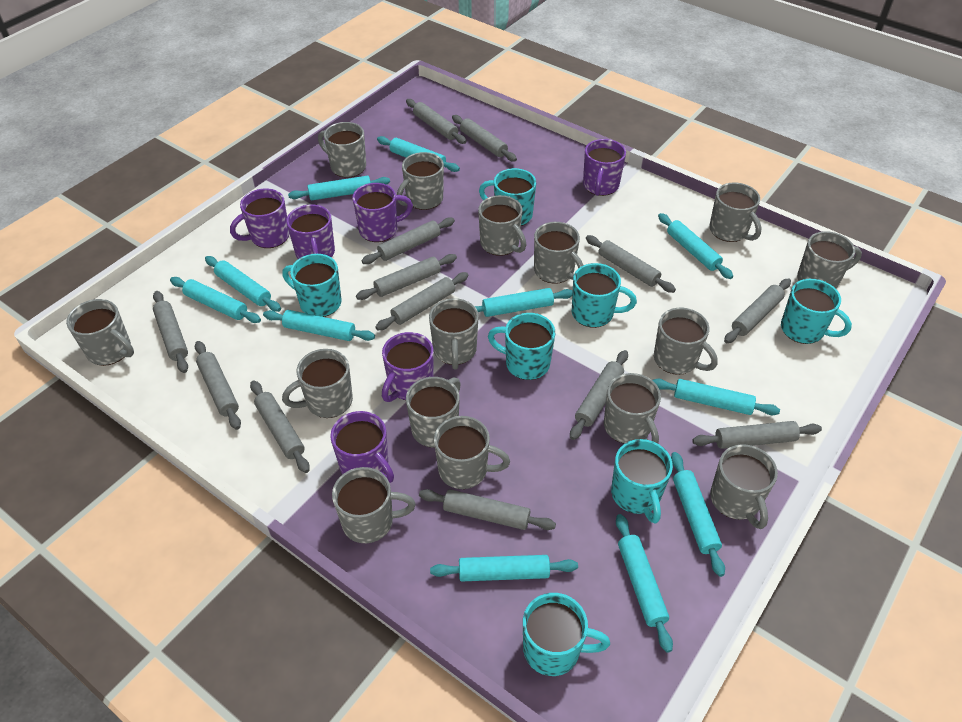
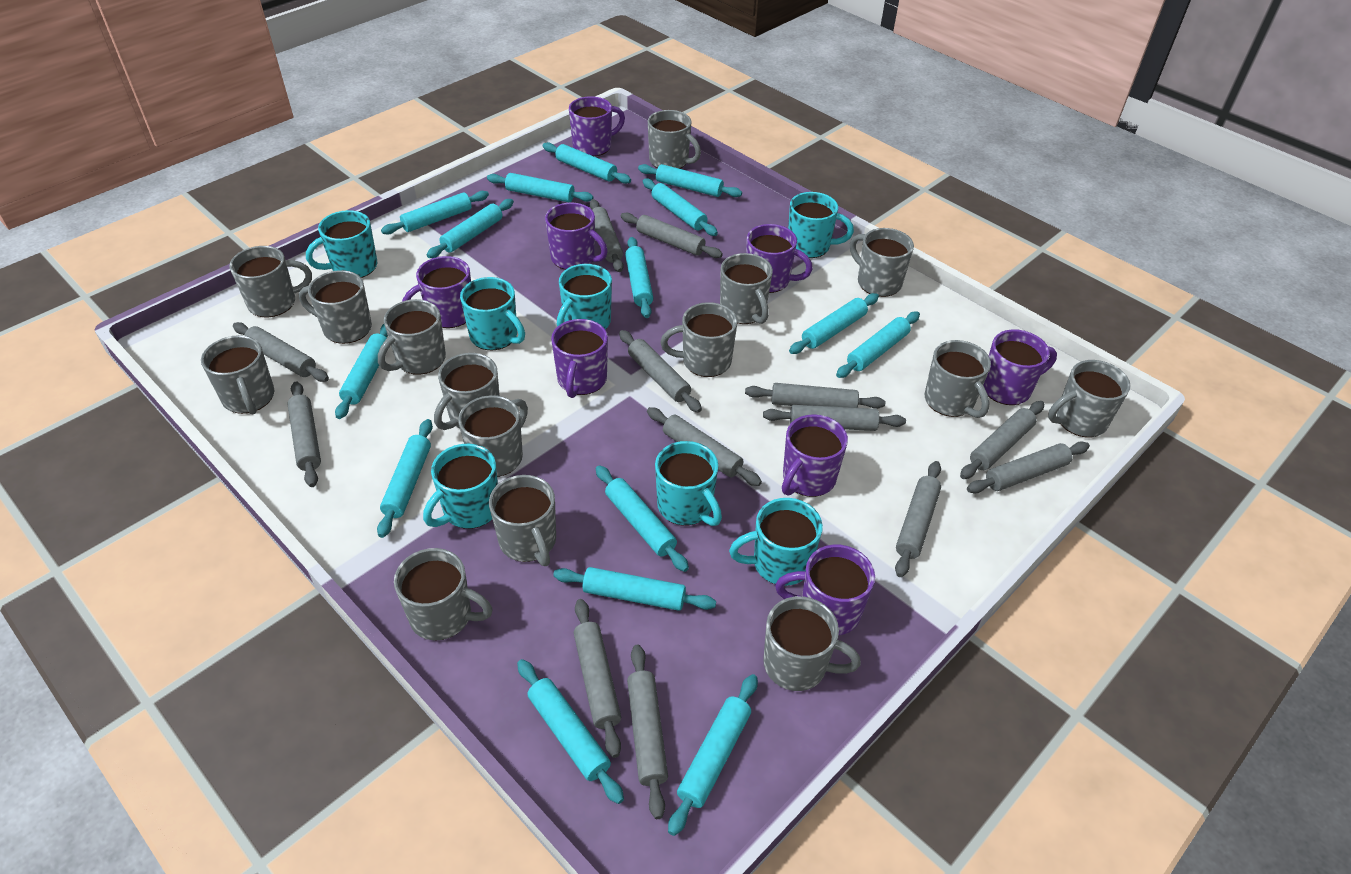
purple mug: [230,188,289,248] [286,204,335,259] [330,411,394,483] [352,183,413,242] [382,332,434,402] [583,139,626,196] = 6 -> [402,256,471,328] [545,203,608,270] [551,319,608,398] [569,96,625,156] [746,224,813,293] [775,545,875,635] [782,414,848,497] [983,329,1057,405] = 8
turquoise rolling pin: [170,277,261,323] [205,256,281,312] [263,310,375,341] [288,176,390,200] [377,136,460,172] [430,555,578,581] [475,288,573,317] [616,514,673,653] [652,379,780,415] [658,213,733,279] [671,452,725,577] = 11 -> [335,324,388,419] [377,419,433,538] [381,191,489,235] [427,199,514,258] [487,173,593,202] [517,659,624,804] [542,142,631,184] [553,567,716,611] [596,465,689,572] [625,237,653,318] [638,164,742,197] [643,178,718,236] [668,674,758,836] [789,293,879,354] [836,311,920,378] = 15

